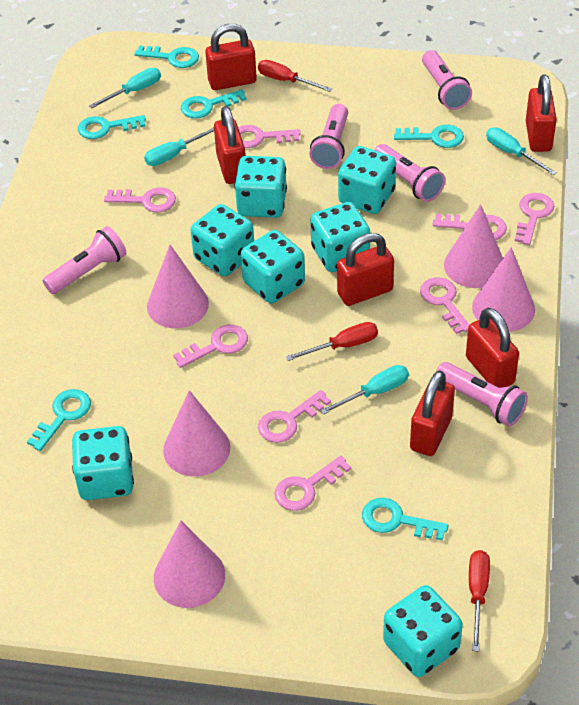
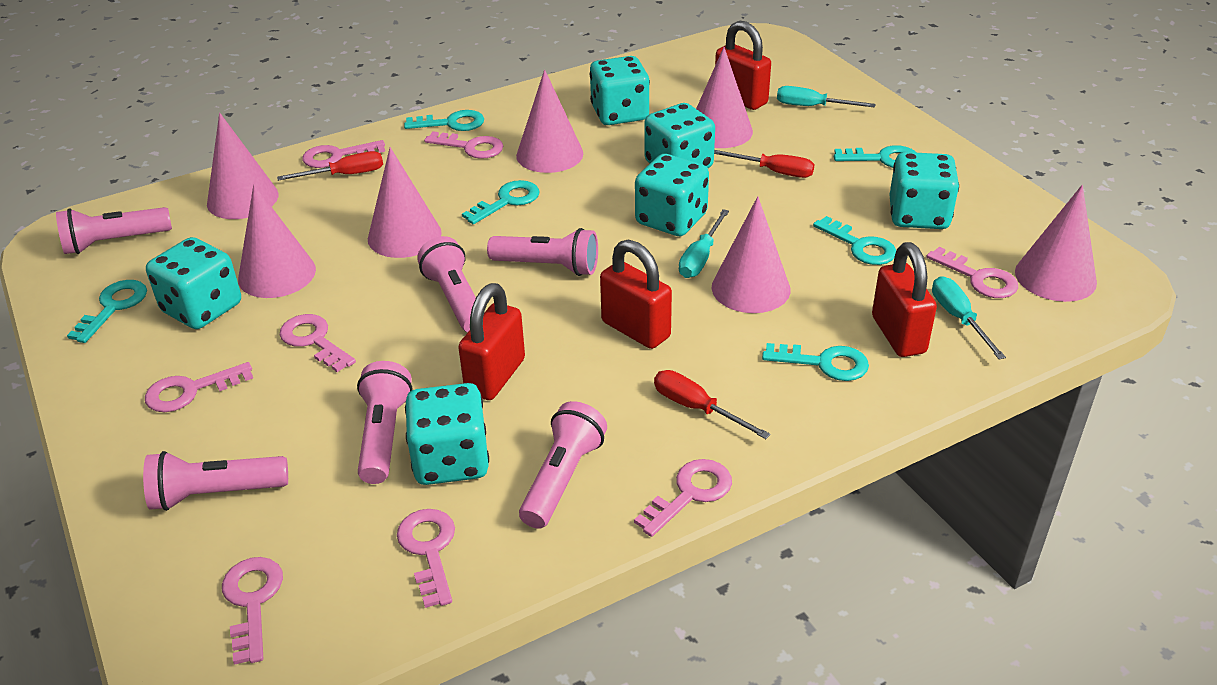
pink cone: [147,245,209,328] [154,521,225,608] [163,390,230,477] [444,204,503,288] [472,247,535,332] = 5 -> [207,113,278,219] [238,184,316,298] [368,147,442,258] [516,69,583,173] [696,47,753,148] [712,196,790,313] [1015,185,1097,302] = 7
pink flashlight: [43,226,127,294] [309,104,348,169] [375,144,445,202] [422,50,472,110] [437,362,528,426] = 5 -> [56,207,172,254] [143,451,288,511] [357,361,413,484] [417,236,476,332] [487,228,598,276] [519,401,607,529] = 6
red padlock: [205,24,257,90] [214,106,246,184] [337,233,394,306] [410,370,455,456] [466,308,519,388] [526,74,557,152] = 6 -> [458,283,525,400] [600,240,672,349] [715,21,771,110] [872,242,937,357] = 4
turquoise dice: [72,426,134,500] [191,204,254,276] [235,156,287,218] [241,230,305,303] [311,202,370,272] [338,146,396,214] [383,585,463,677] = 7 -> [146,237,241,329] [405,383,489,485] [590,56,650,125] [635,154,709,236] [644,103,715,168] [890,152,959,229] = 6
turquoise screwdriver: [89,68,161,108] [144,127,214,166] [320,365,409,415] [486,127,557,175] = 4 -> [679,209,729,278] [777,86,876,108] [932,276,1006,360] = 3

